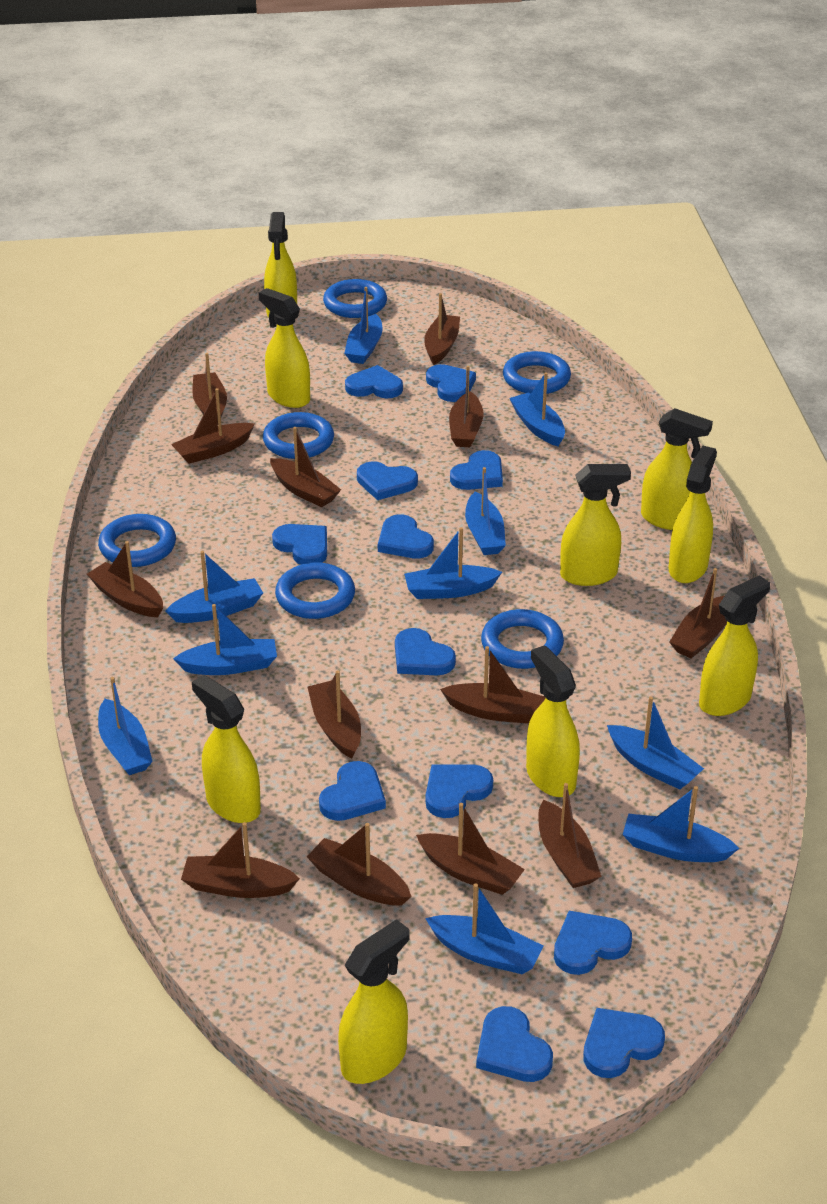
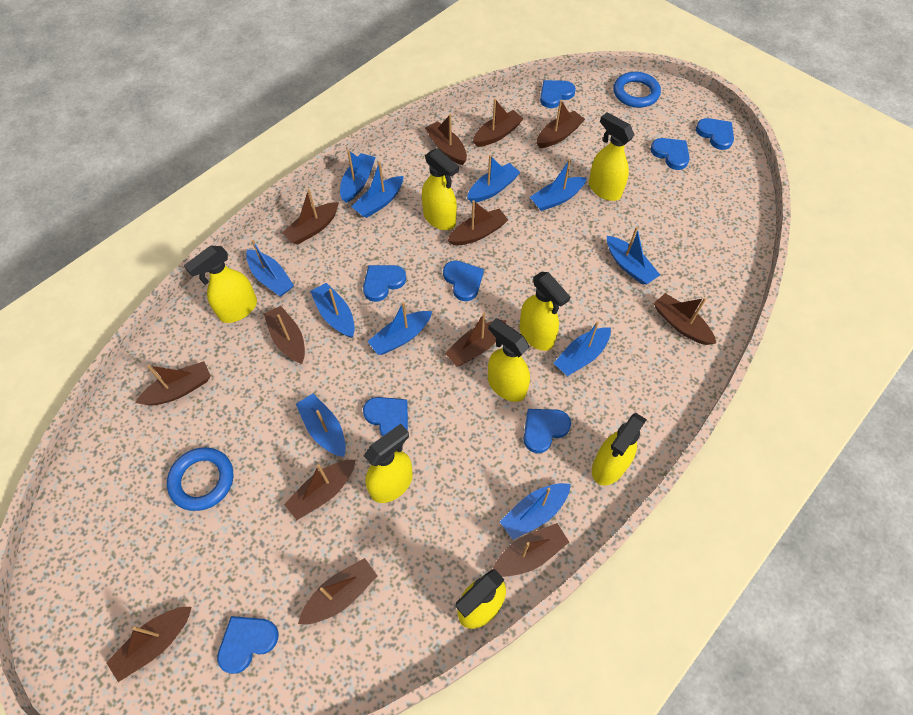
blue boat: [98,677,153,775] [165,551,263,623] [173,604,277,675] [344,287,382,364] [404,527,502,599] [425,883,543,974] [465,467,506,555] [509,372,565,446] [607,697,704,790] [622,786,739,862] = 10 -> [246,240,294,296] [296,394,346,457] [310,283,355,338] [340,150,376,203] [351,162,404,218] [367,302,432,355] [467,155,520,203] [500,483,571,540] [530,159,587,211] [554,321,611,376] [607,227,660,285] = 11
blue heart: [272,524,327,565] [319,761,386,821] [345,365,403,398] [357,461,418,500] [378,514,434,558] [395,628,456,675] [426,364,476,402] [426,764,493,818] [450,450,503,490] [476,1006,553,1082] [554,911,632,975] [583,1008,665,1078] = 12 -> [217,616,279,674] [363,265,406,302] [363,397,408,437] [443,260,484,301] [524,409,571,453] [540,80,576,108] [650,138,690,170] [696,118,734,150] = 8
blue ring: [98,514,176,567] [263,412,334,459] [275,562,355,619] [323,279,387,318] [481,609,564,669] [503,351,571,394] = 6 -> [167,447,233,511] [613,72,661,108] = 2
yellow spray bottle: [192,675,261,823] [258,288,310,408] [264,212,297,317] [338,919,409,1084] [526,645,580,797] [560,464,631,586] [641,408,713,530] [668,446,717,583] [699,575,770,716] = 9 -> [184,246,257,323] [363,424,413,503] [422,148,459,230] [456,569,506,629] [488,318,530,402] [519,272,570,351] [589,112,635,201] [592,413,647,485] = 8

